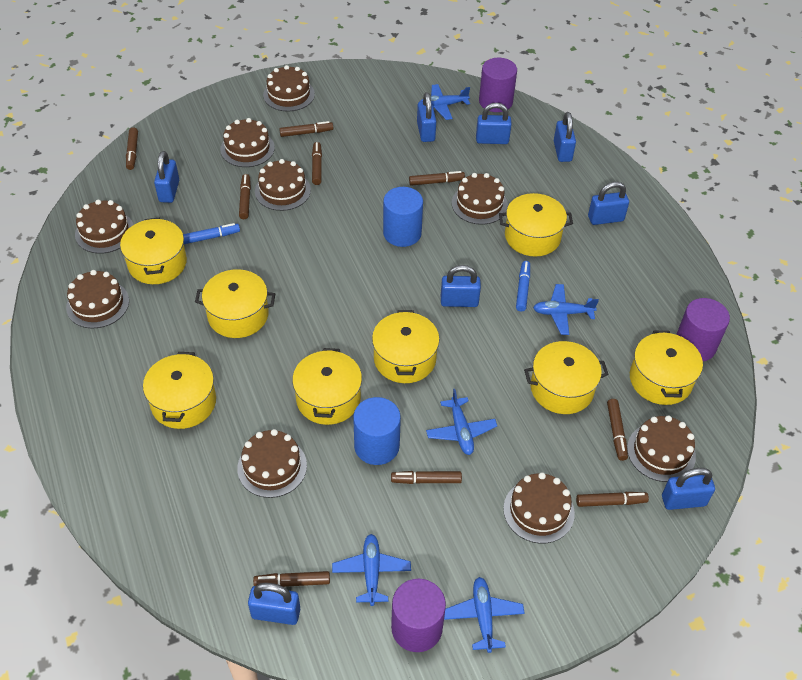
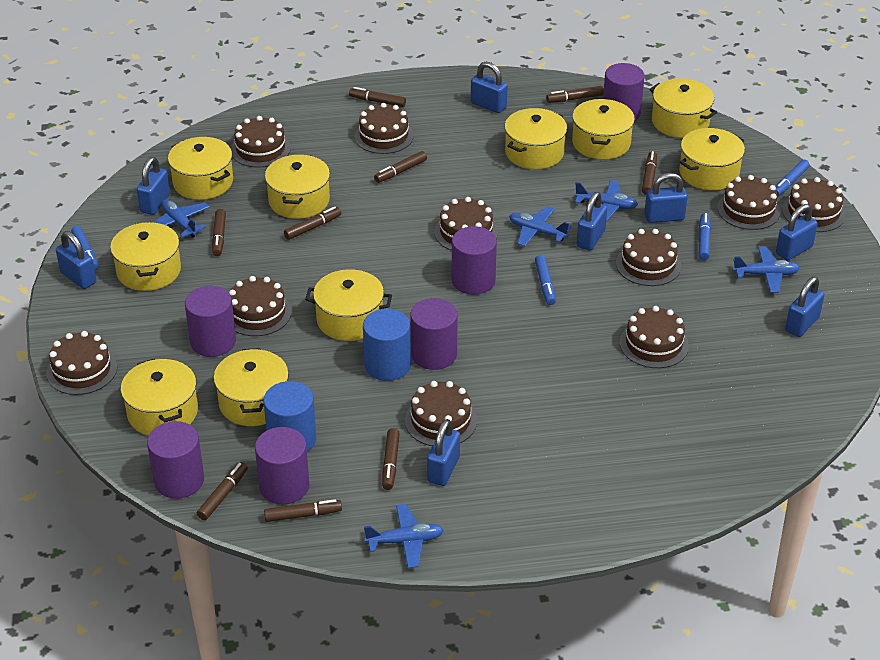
blue marker: [183,223,240,244] [516,261,530,311] = 2 -> [71,226,99,270] [535,255,556,305] [698,213,711,260] [775,159,810,196] = 4
brown cake: [66,270,129,328] [75,200,134,254] [220,118,275,167] [237,429,307,498] [255,159,311,211] [263,65,315,112] [452,173,508,225] [503,472,575,544] [627,415,696,482] = 9 -> [46,331,117,395] [229,276,292,336] [231,116,291,168] [354,103,414,154] [405,381,477,446] [434,197,498,251] [616,229,681,286] [620,306,689,368] [717,175,781,230] [782,177,846,232] = 10
purple cylinder: [391,579,446,652] [479,58,517,112] [676,298,730,361] = 3 -> [147,421,204,499] [185,286,236,357] [255,427,309,504] [410,298,458,370] [452,226,497,295] [603,63,645,121] = 6
yellow pot: [120,218,187,284] [143,352,216,429] [195,269,275,338] [292,348,362,425] [372,310,439,383] [499,193,573,256] [524,341,609,414] [630,331,703,405] = 8 -> [110,222,181,291] [121,359,198,435] [168,137,233,200] [214,348,289,426] [265,155,330,219] [305,269,392,341] [505,108,567,169] [572,99,635,160] [649,79,717,138] [679,128,745,190] = 10

